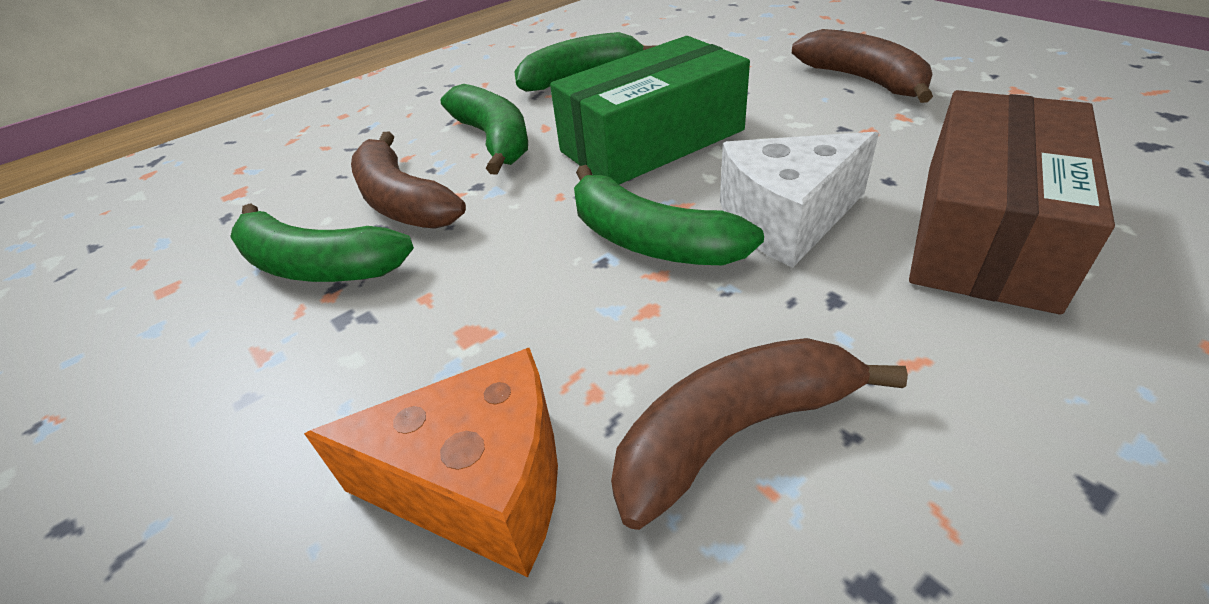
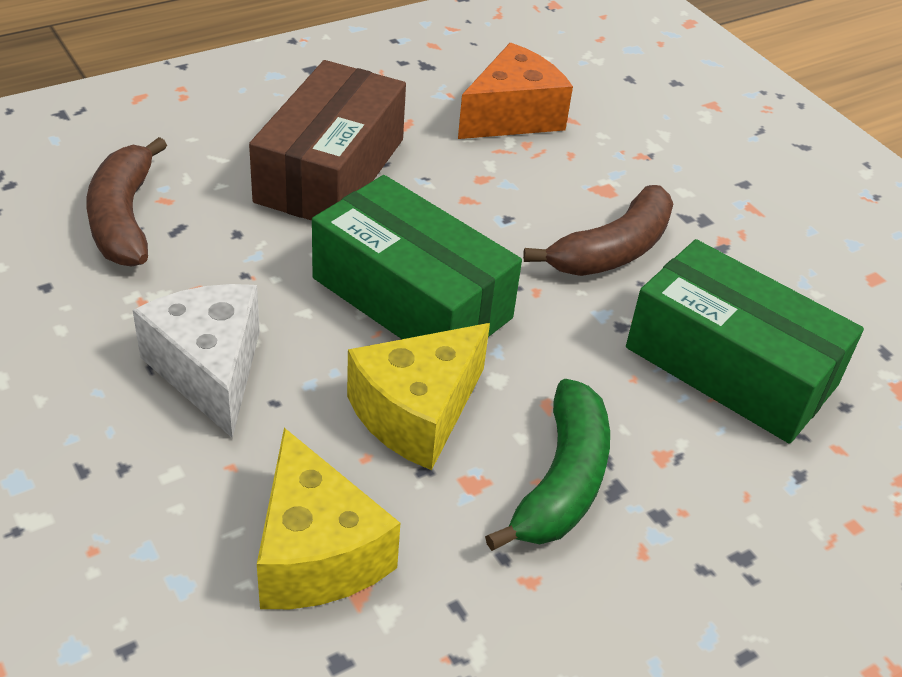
brown banana: [351,131,466,229] [611,338,908,530] [792,29,933,103] = 3 -> [87,137,167,267] [523,185,673,276] = 2
green banana: [230,203,414,282] [441,84,528,174] [514,32,658,92] [574,165,764,265] = 4 -> [485,379,610,551] = 1
green box: [550,36,750,185] = 1 -> [312,175,522,339] [626,239,864,444] = 2
yellow cheese: none = 0 -> [257,428,400,609] [347,323,490,470] = 2

